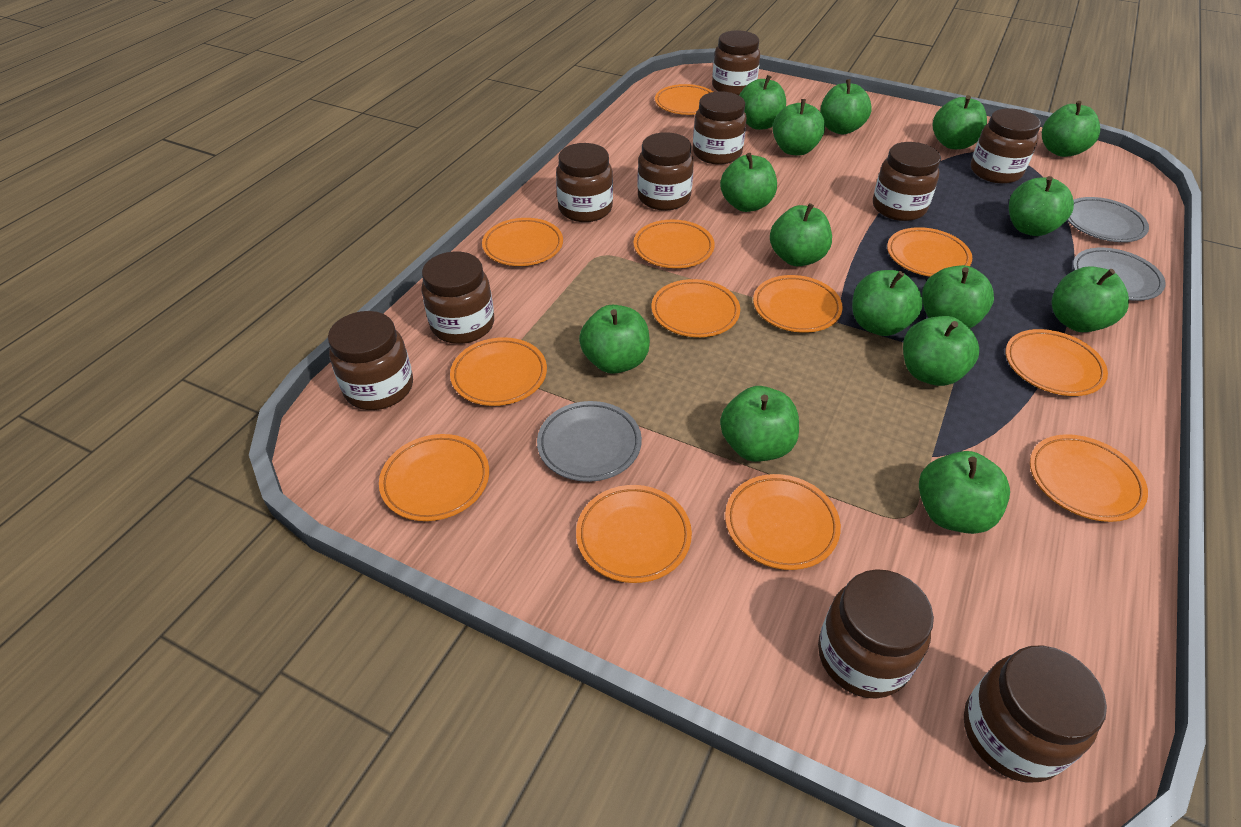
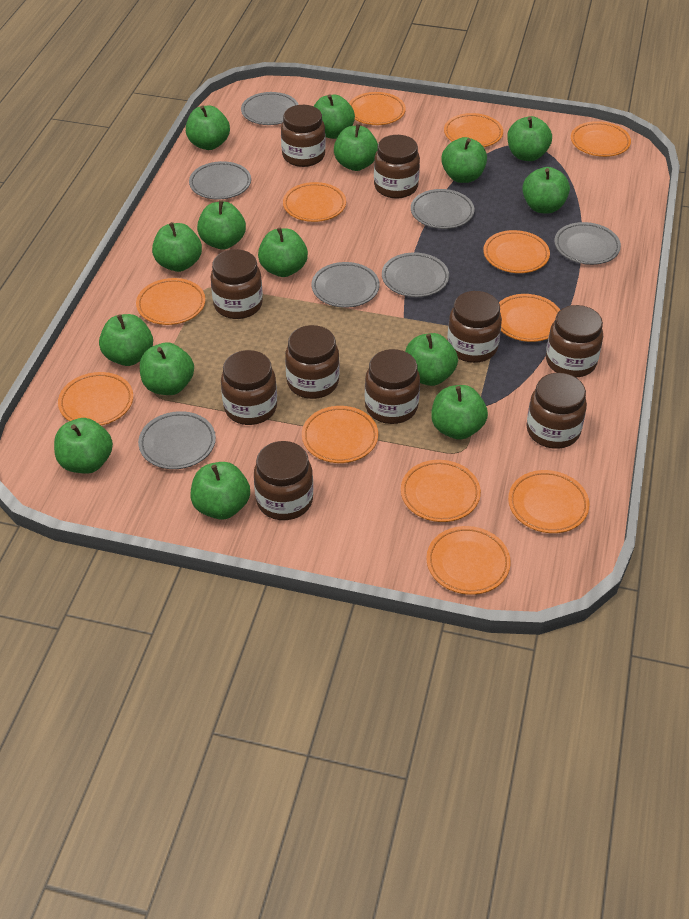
grey plate: [537,401,642,482] [1067,197,1149,242] [1073,248,1166,301] = 3 -> [138,411,216,469] [189,161,251,199] [241,92,299,125] [312,262,380,308] [382,252,449,297] [411,189,474,229] [554,222,621,265] = 7

